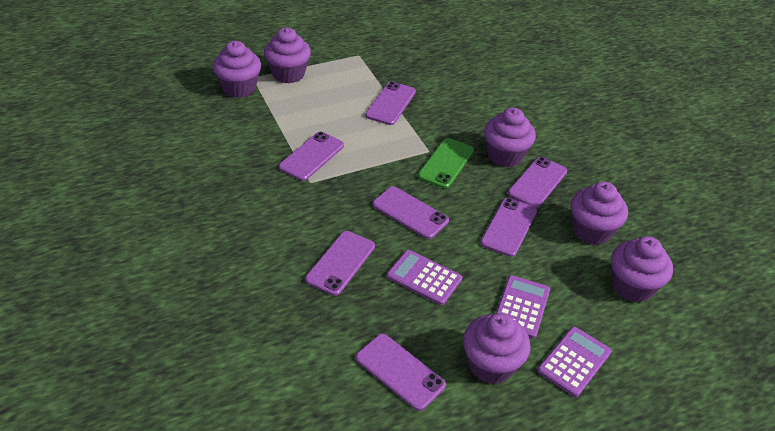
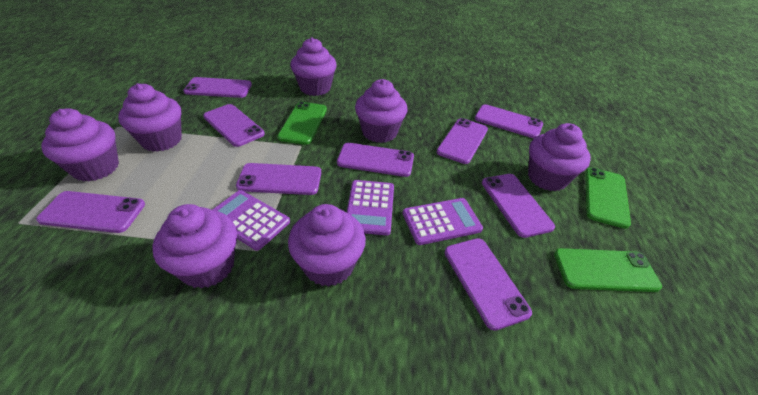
green phone: [418,138,474,189] = 1 -> [277,102,327,145] [554,248,662,292] [585,167,631,229] = 3
purple cupcake: [213,41,261,98] [264,28,311,83] [463,313,531,384] [484,108,536,167] [571,182,628,245] [611,236,673,303] = 6 -> [41,108,119,182] [118,83,182,152] [152,204,237,288] [288,204,366,287] [290,38,337,96] [355,79,408,143] [528,123,591,191] = 7
purple phone: [279,132,344,181] [305,231,375,296] [356,334,446,411] [365,81,416,125] [372,187,449,239] [480,198,537,257] [508,157,567,208] = 7 -> [36,191,145,233] [183,77,252,98] [203,104,265,147] [236,163,321,195] [337,143,414,177] [437,118,488,164] [445,238,532,331] [475,104,543,138] [482,174,555,238] = 9

